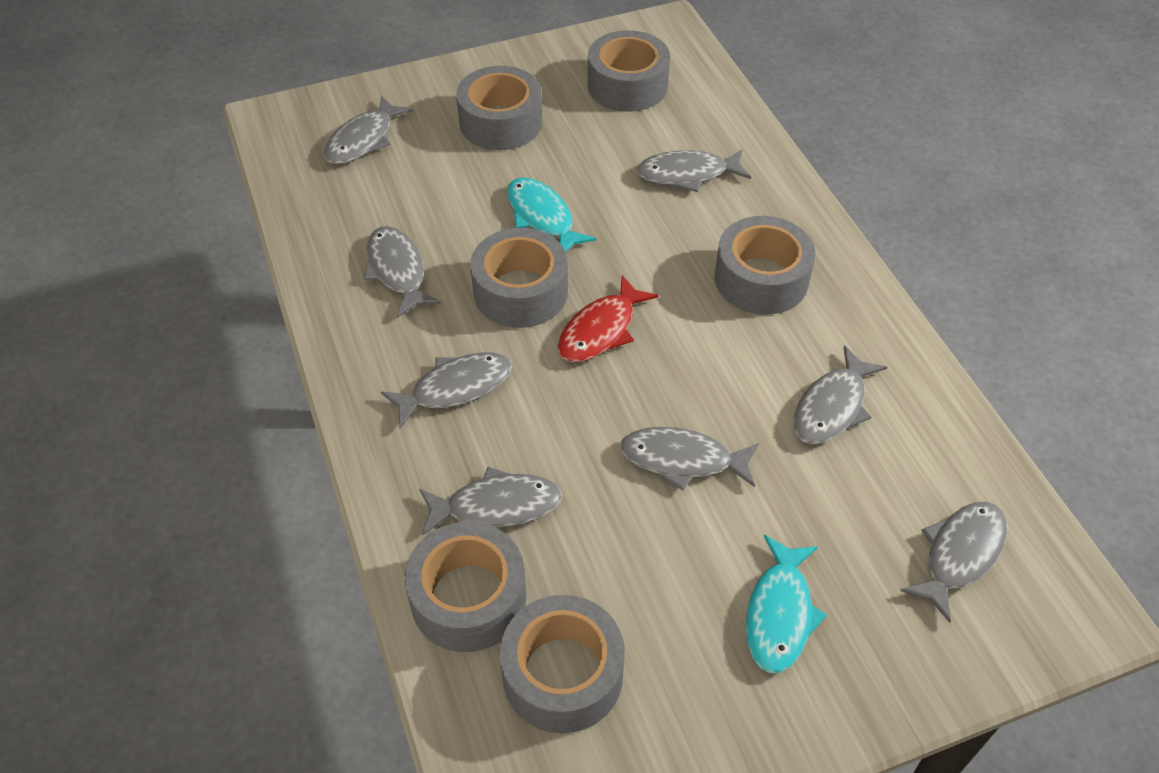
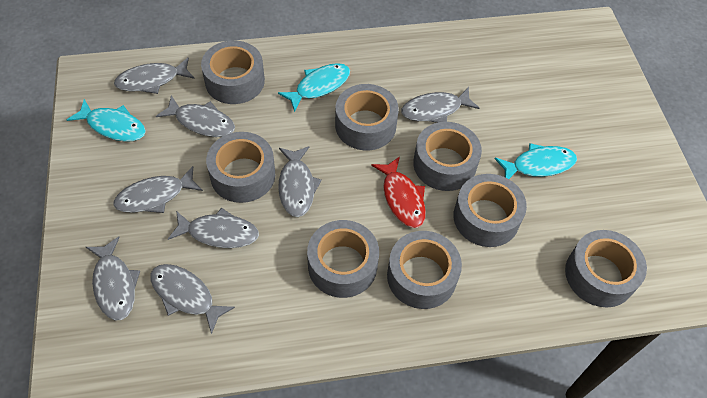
grey tape: [405,522,526,652] [456,66,542,150] [471,228,568,328] [500,595,625,733] [588,30,670,112] [714,216,815,315] = 6 -> [201,40,265,104] [206,132,275,203] [307,220,379,298] [335,84,399,150] [387,231,462,309] [413,122,482,191] [453,174,527,247] [565,230,647,307] = 8
turquoise fish: [507,177,596,252] [746,535,827,673] = 2 -> [67,99,146,142] [278,63,350,112] [494,143,577,179] = 3

